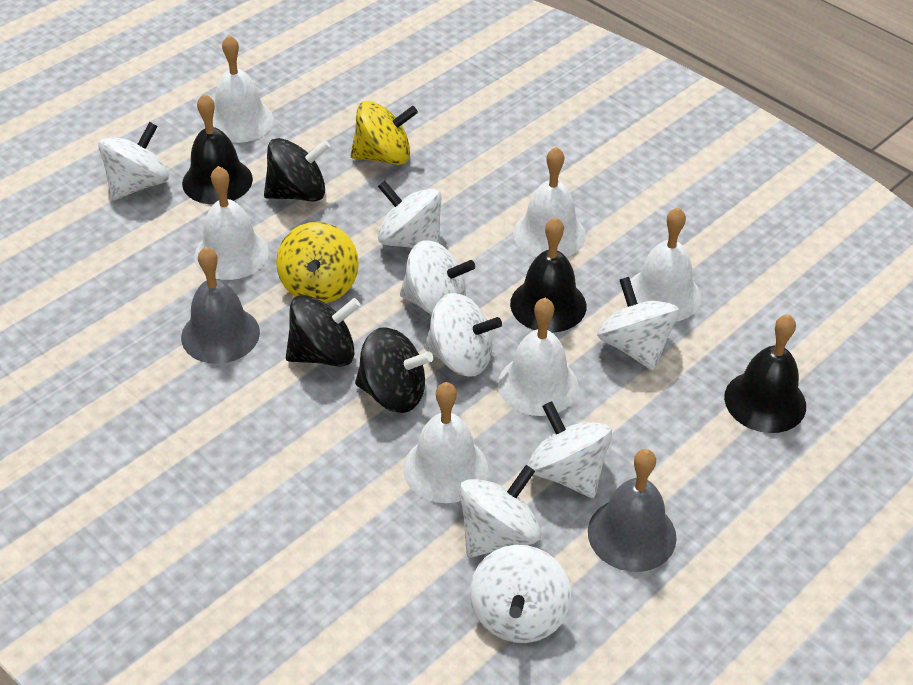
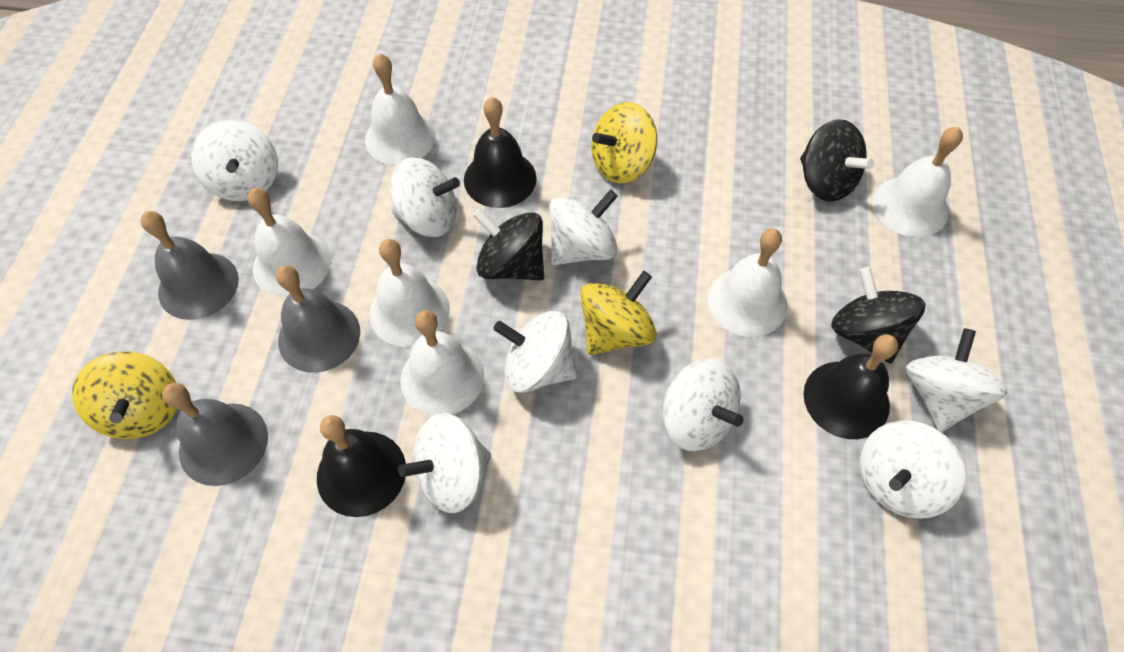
grey bell: [181,247,260,364] [588,449,677,572] = 2 -> [140,211,239,320] [162,383,268,486] [276,265,360,373] = 3
yellow spinning top: [276,222,359,303] [351,101,418,165] = 2 -> [72,351,177,439] [580,271,657,355] [591,102,657,183] = 3

